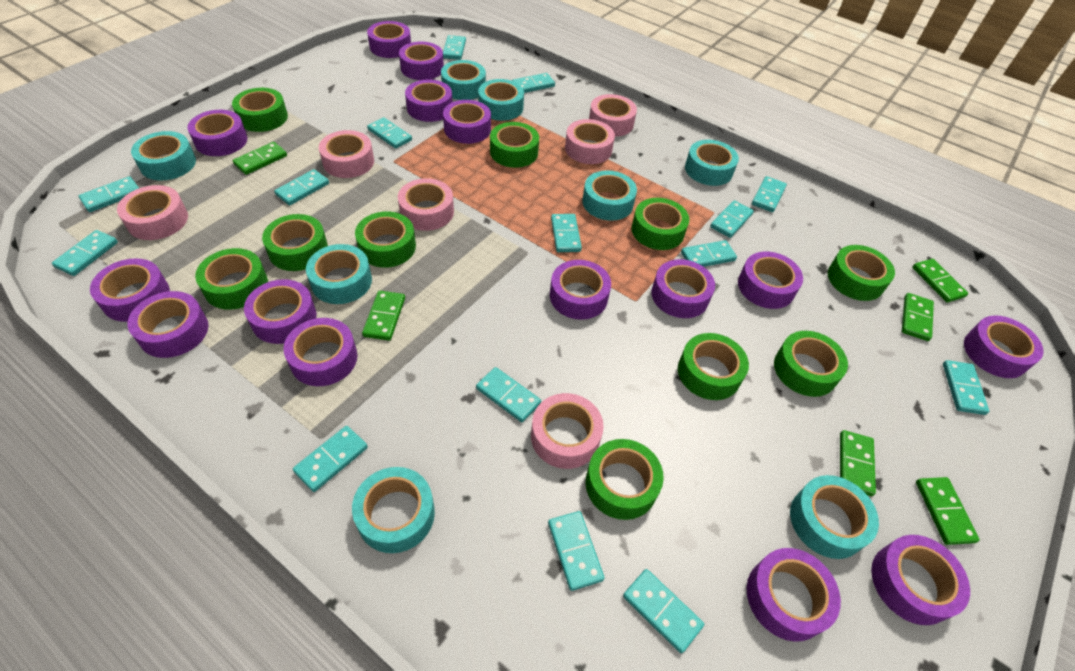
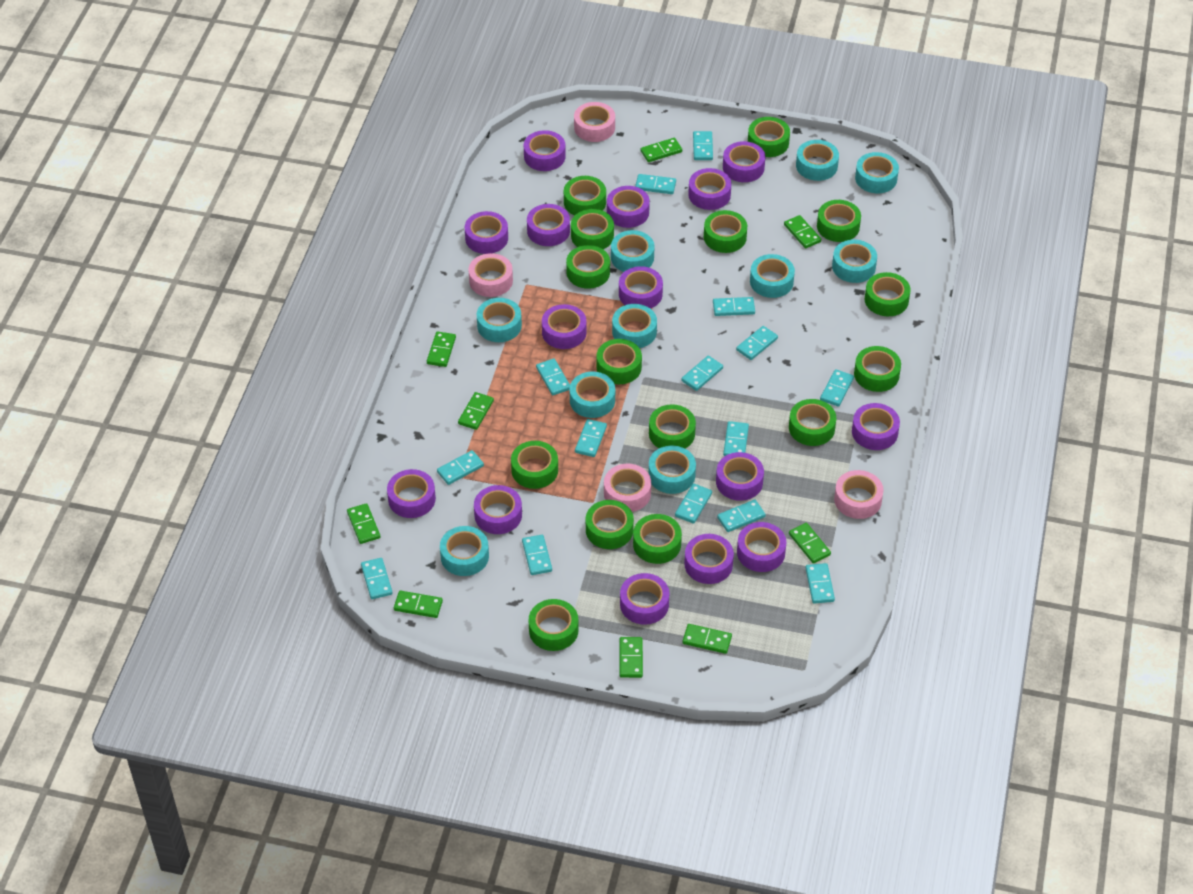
green domino: [233,142,287,175] [362,291,405,341] [840,430,876,496] [902,293,934,341] [912,259,968,303] [916,477,979,545] = 6 -> [347,503,380,544] [394,591,443,618] [427,331,456,367] [458,392,494,430] [619,637,643,678] [640,138,682,162] [683,624,732,654] [784,215,821,248] [789,523,831,564] = 9
green tape: [195,248,268,310] [232,88,288,132] [262,214,328,271] [355,211,416,268] [490,122,539,168] [586,439,664,520] [631,198,689,250] [678,333,749,400] [774,331,848,397] [828,245,895,301] = 10 -> [511,441,558,489] [529,599,579,651] [564,176,606,215] [566,245,610,289] [571,209,614,249] [586,500,634,549] [597,339,642,384] [633,514,682,564] [649,404,696,449] [704,210,747,253] [748,117,790,157] [789,399,836,446] [817,200,861,242] [854,346,901,392] [865,272,911,316] = 15
pink tape: [117,185,188,240] [319,130,374,178] [398,178,454,231] [531,393,604,469] [565,119,615,164] [589,94,637,137] = 6 -> [468,253,513,297] [574,102,615,142] [604,464,651,512] [834,470,884,519] = 4
turquoise tape: [131,131,196,181] [306,244,372,304] [352,467,435,553] [441,60,486,100] [478,79,524,121] [582,170,637,221] [685,140,739,186] [790,475,879,559] = 8 -> [440,526,489,576] [477,298,522,342] [570,372,615,418] [611,230,655,272] [612,304,657,348] [649,446,696,494] [750,254,795,298] [796,140,839,181] [832,240,877,283] [855,152,899,193] = 10

